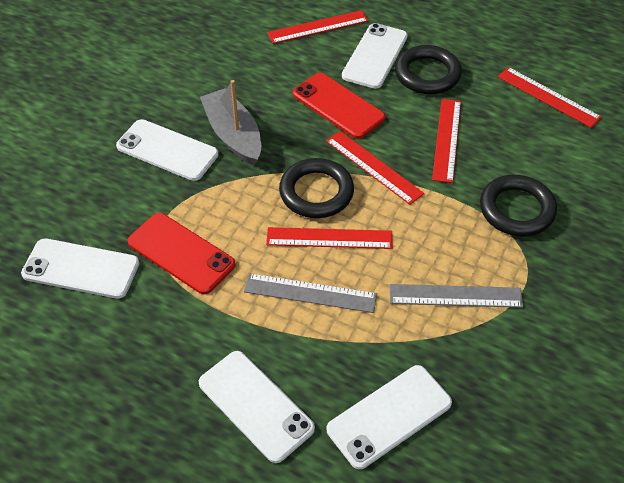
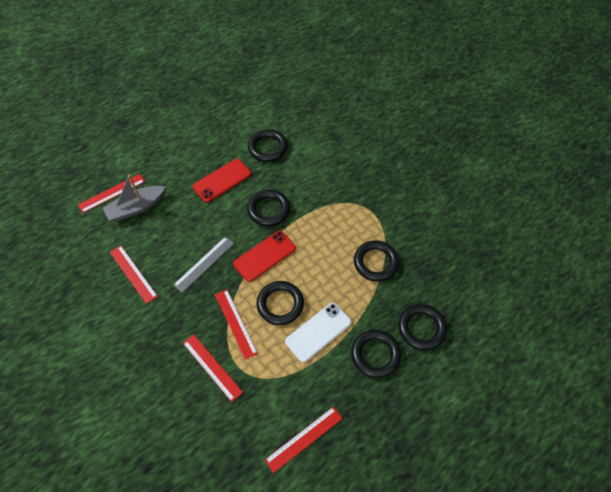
black ring: [279,158,354,218] [395,45,462,94] [480,175,557,237] = 3 -> [247,189,290,226] [248,129,288,162] [256,281,304,325] [351,330,401,378] [354,240,399,282] [398,304,447,350] = 6
grey ruler: [244,273,377,313] [390,284,523,308] = 2 -> [173,236,234,293] = 1
white phone: [21,238,139,299] [116,119,219,181] [199,351,315,463] [327,365,452,469] [342,23,408,89] = 5 -> [285,302,351,362] = 1

